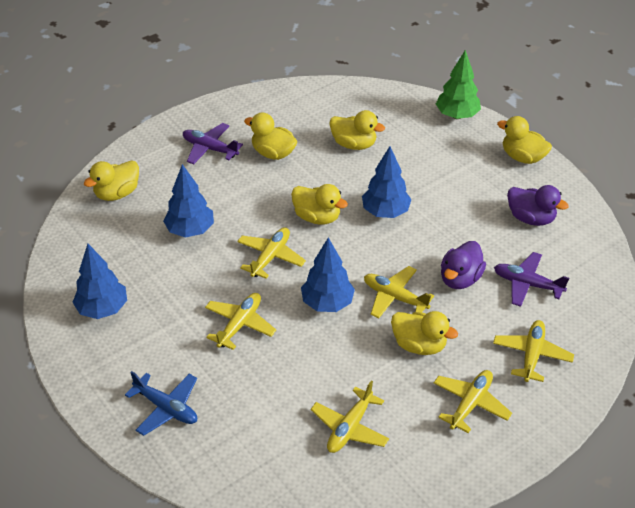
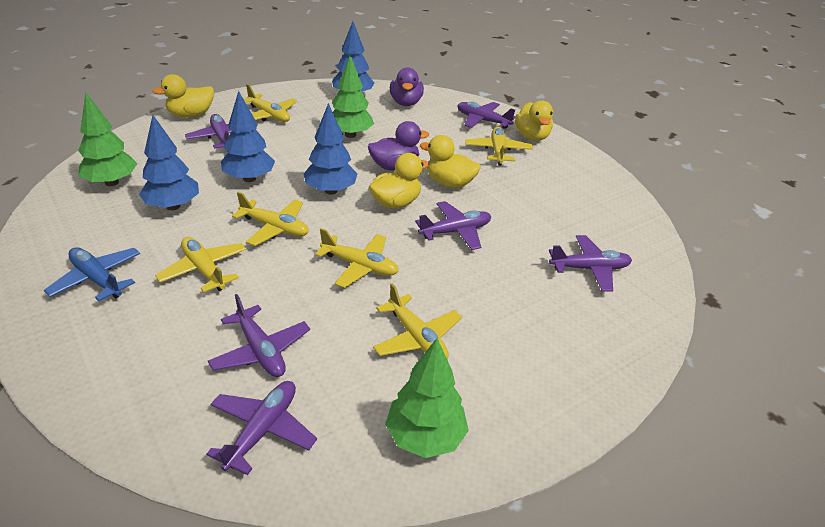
green tree: [436,50,481,119] = 1 -> [78,93,137,186] [332,55,374,138] [385,338,469,458] = 3
purple plane: [183,123,243,164] [494,252,569,307] = 2 -> [185,114,257,152] [206,381,317,475] [208,294,310,377] [415,201,491,250] [457,102,515,129] [549,235,632,292] = 6
yellow duck: [84,160,139,201] [244,112,297,160] [291,184,348,225] [329,110,385,150] [391,311,458,355] [497,116,552,164] = 6 -> [153,74,214,118] [369,153,429,209] [420,135,481,188] [515,101,553,141] = 4

